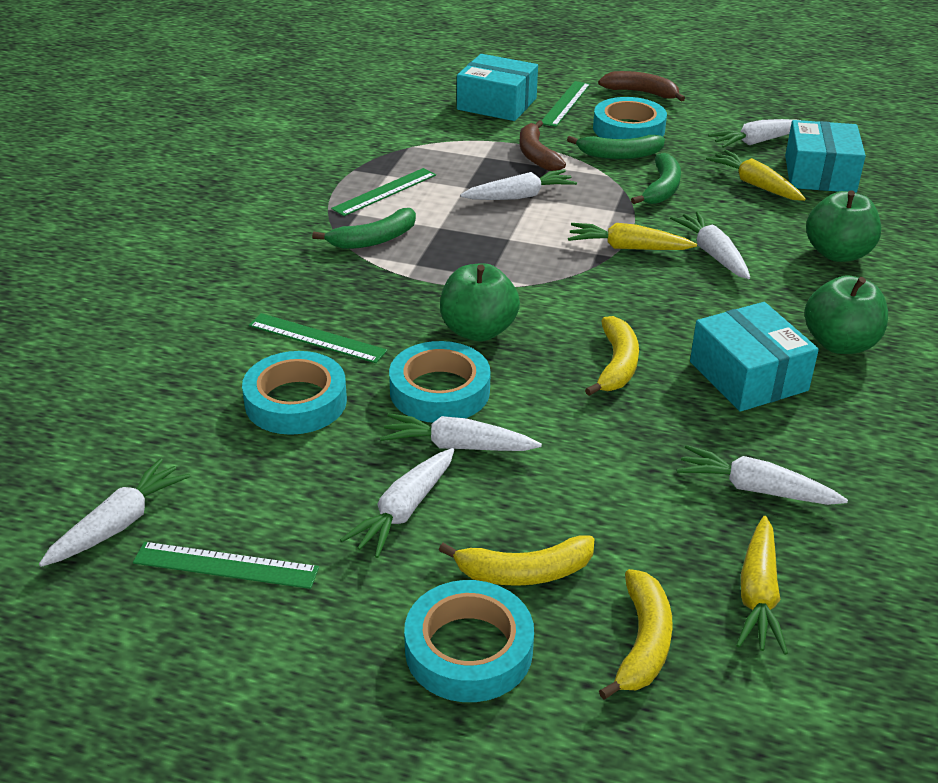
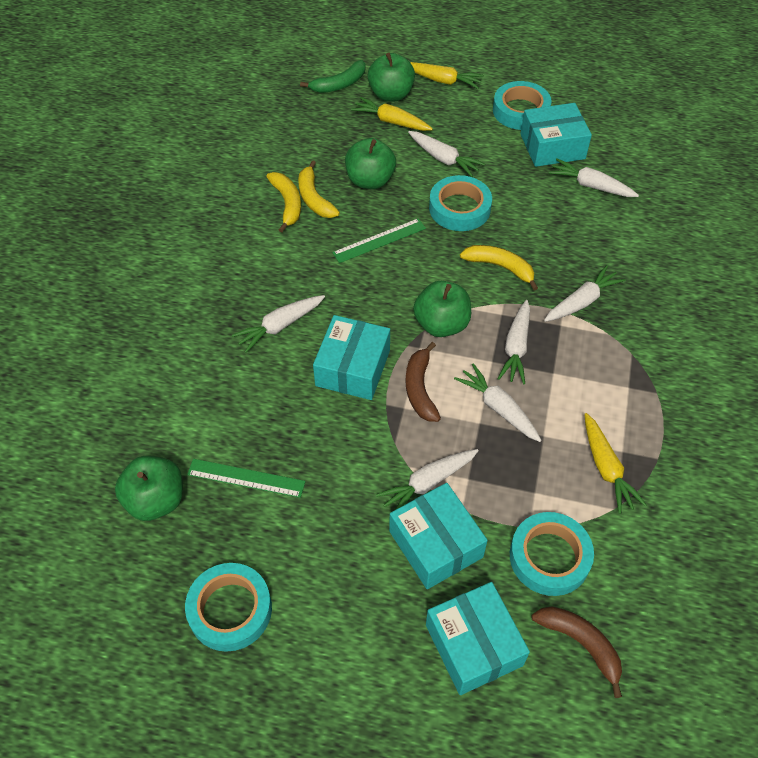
green apple: [440,263,520,341] [804,275,888,354] [806,190,881,262] = 3 -> [115,456,183,521] [345,138,396,189] [368,53,415,102] [413,281,471,337] = 4
green banana: [312,208,416,249] [567,135,665,159] [631,153,681,204] = 3 -> [300,60,366,93] = 1
green ruler: [133,542,319,589] [249,313,387,363] [331,168,436,216] [542,81,590,127] = 4 -> [187,459,306,498] [332,218,426,263] = 2
turquoise box: [457,54,538,121] [690,302,819,412] [785,120,866,193] = 3 -> [313,315,390,400] [389,483,488,589] [426,582,530,695] [521,103,592,167] = 4

